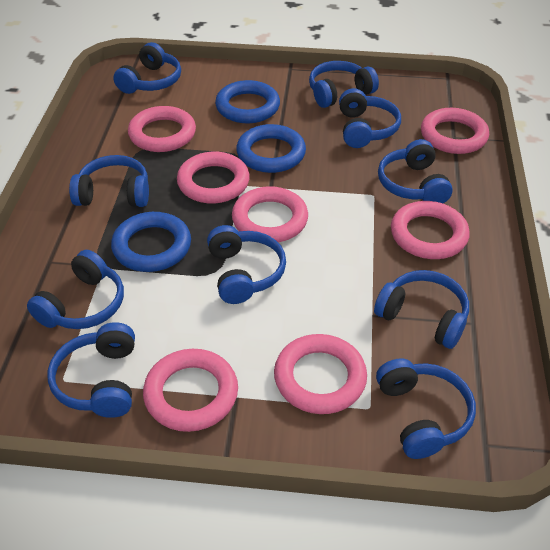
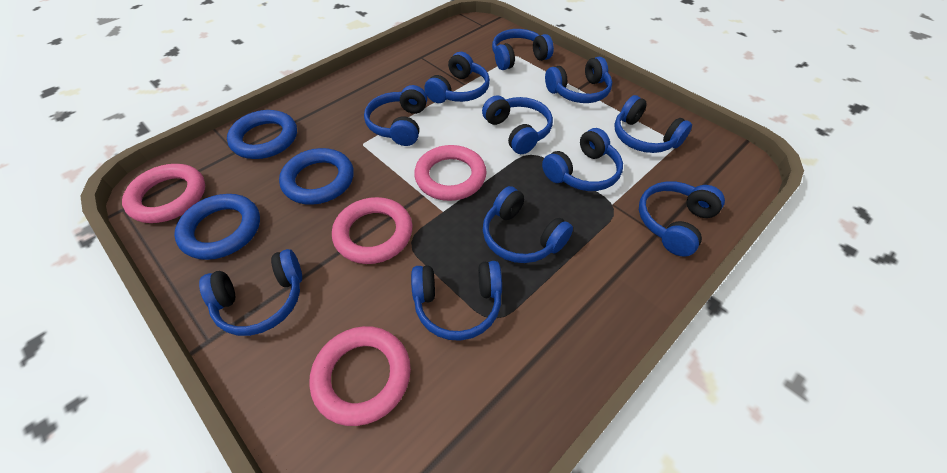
blue headphones: [27,250,124,329] [48,322,135,418] [69,155,149,207] [113,42,181,94] [207,225,286,304] [309,61,379,108] [339,88,401,148] [374,270,469,349] [376,358,476,459] [378,139,453,203] = 10 -> [199,249,302,336] [364,85,427,146] [411,261,502,341] [424,52,490,103] [482,95,553,154] [483,186,573,263] [492,29,554,70] [542,128,623,191] [545,57,612,103] [614,95,692,153] [639,181,725,257] = 11
pink ring: [128,106,196,152] [143,349,238,432] [177,152,250,204] [232,186,308,242] [274,334,367,414] [391,201,470,259] [421,108,489,154] = 7 -> [122,164,205,223] [309,326,411,426] [332,197,412,264] [414,145,487,201] = 4

